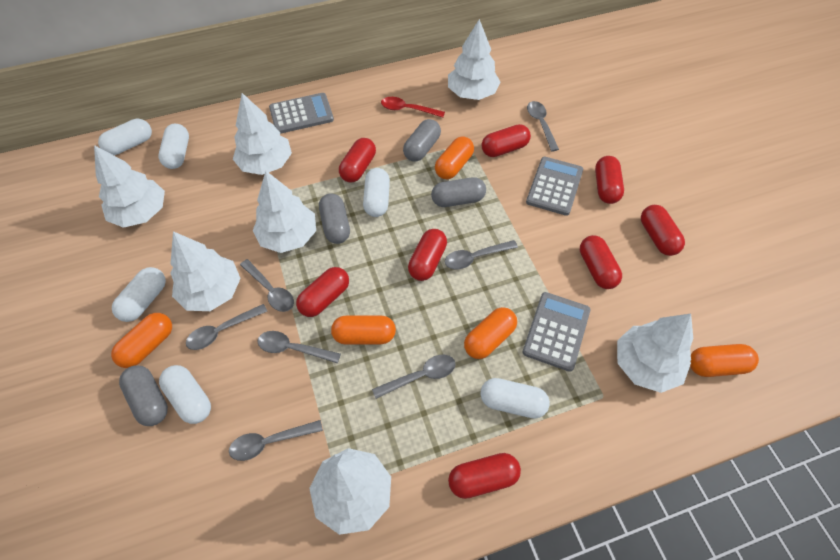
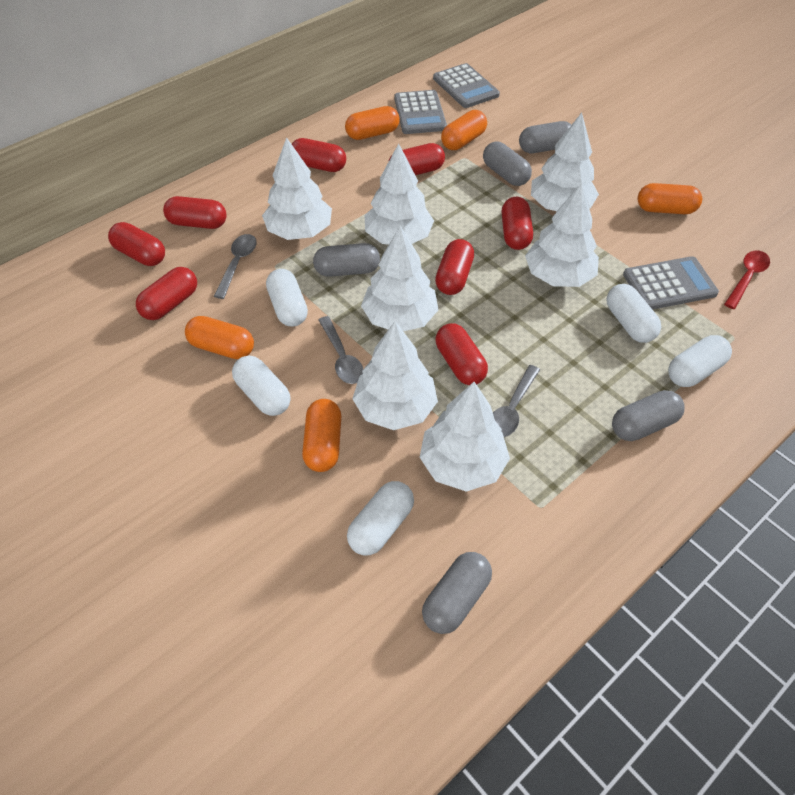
grey capsule: [119,365,168,426] [319,193,350,244] [403,119,441,162] [431,177,486,207] = 4 -> [313,243,380,277] [422,552,492,634] [483,142,532,186] [519,121,571,153] [612,390,685,441] = 5
grey spoon: [186,304,267,350] [229,420,323,461] [240,259,294,312] [257,331,341,363] [372,355,456,399] [445,240,518,269] [527,101,559,151] = 7 -> [214,234,257,299] [319,316,363,384] [493,365,540,437] = 3
white capsule: [98,119,152,155] [112,267,166,322] [158,124,189,169] [159,365,211,424] [363,168,390,217] [481,378,550,419] = 6 -> [232,356,290,416] [266,269,308,326] [347,481,414,556] [607,284,661,343] [668,335,732,387] = 5

